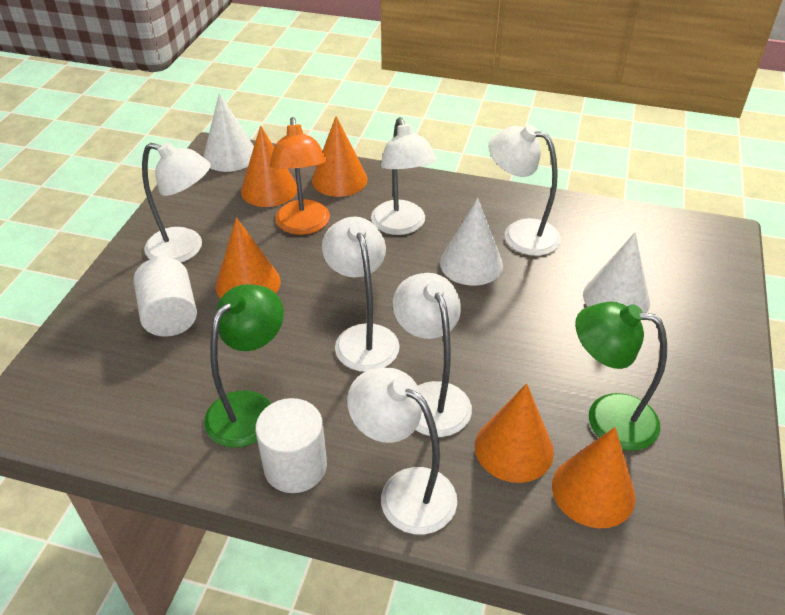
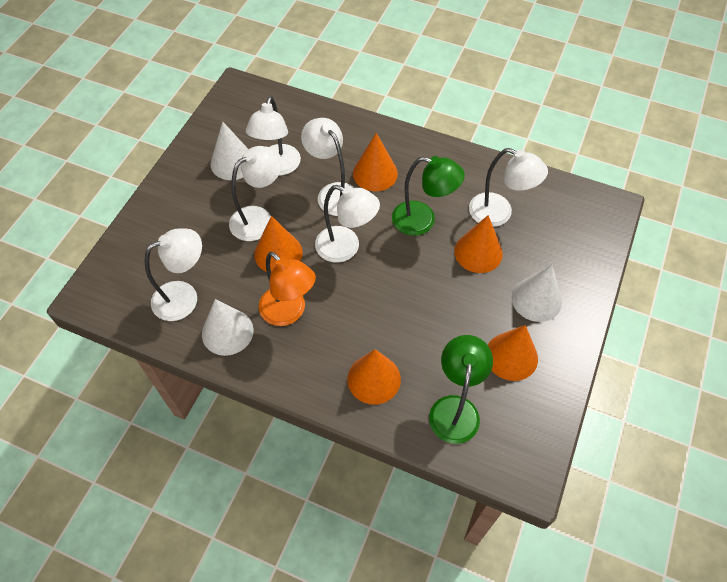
white cylinder: [134,257,197,337] [255,398,327,493] = 2 -> none = 0

